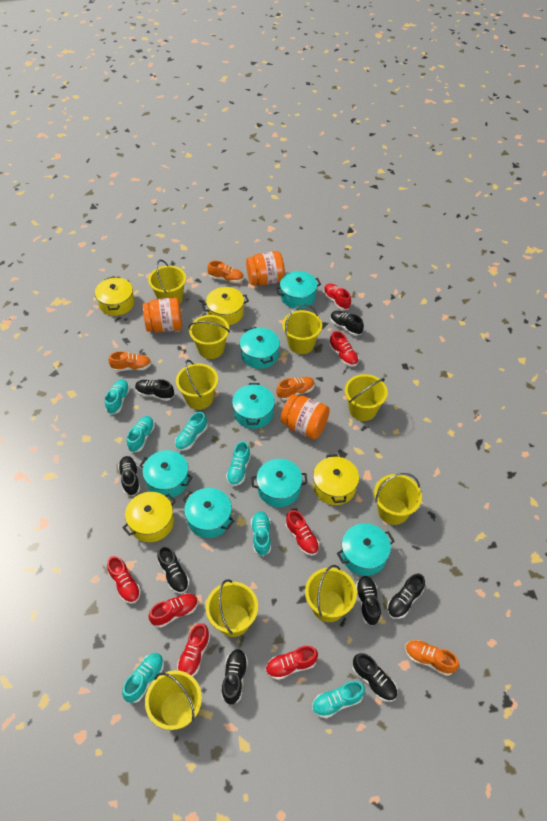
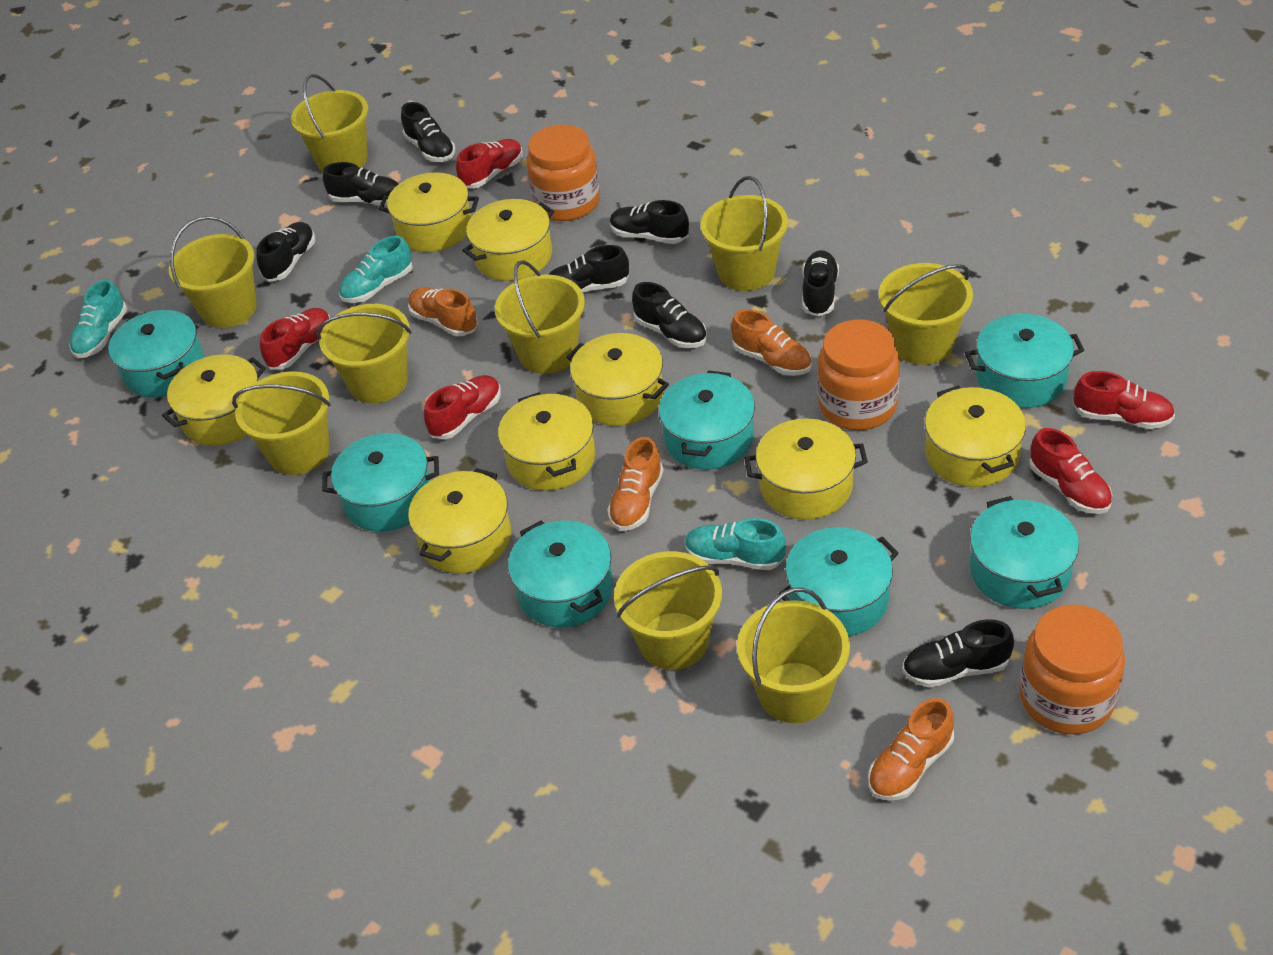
red shoe: [107,556,141,604] [148,593,198,628] [177,623,210,677] [265,646,318,680] [286,510,319,556] [324,284,351,310] [329,331,359,367] = 7 -> [260,308,330,369] [424,375,501,439] [456,139,523,189] [1029,428,1112,514] [1073,371,1175,429] = 5
turquoise shoe: [105,379,130,415] [122,653,164,703] [127,416,155,453] [175,412,208,451] [226,441,251,486] [251,511,271,556] [312,681,365,718] = 7 -> [69,279,127,358] [339,236,413,303] [685,518,786,570] = 3
yellow pot: [95,277,135,316] [122,492,176,542] [202,287,249,325] [313,454,359,505] = 4 -> [162,354,266,446] [379,172,479,252] [408,468,511,573] [462,199,554,281] [498,392,595,491] [567,333,669,426] [745,419,868,519] [925,386,1026,487] = 8

